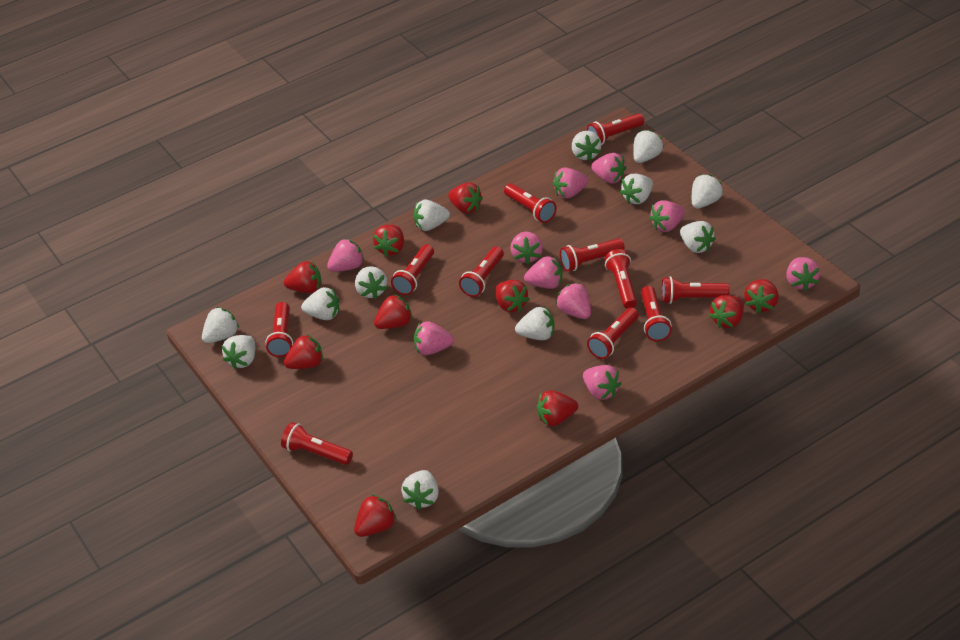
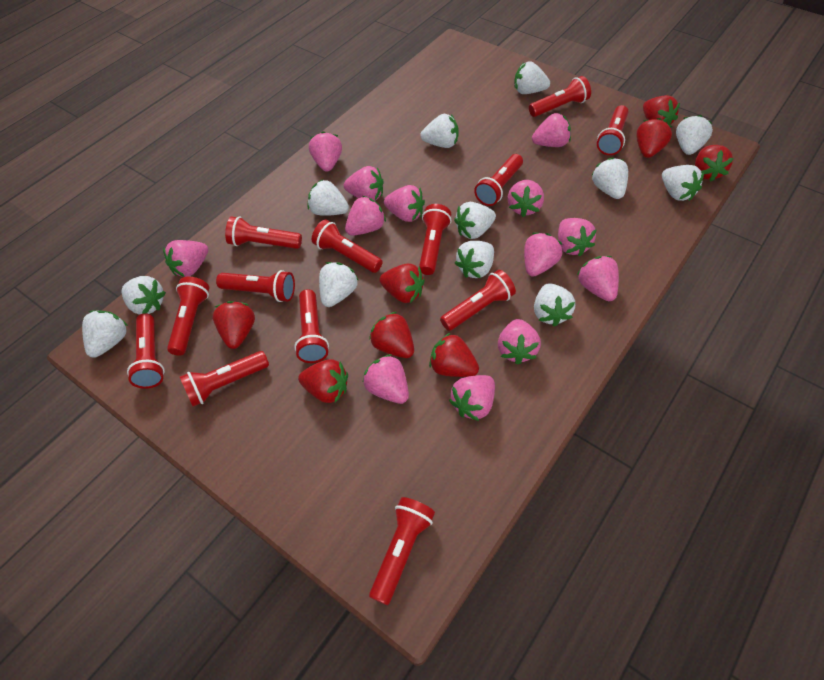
pink strawberry: [327,238,364,272] [414,321,454,355] [510,232,543,264] [524,256,562,289] [553,167,588,199] [556,282,591,319] [583,365,622,400] [591,153,626,184] [649,200,685,232] [786,257,820,291] = 10 -> [163,240,208,277] [309,131,342,172] [344,166,384,201] [345,196,386,236] [363,354,409,404] [384,185,425,222] [449,375,495,421] [498,319,541,365] [508,180,544,217] [524,233,562,277] [532,113,571,147] [558,218,596,257] [577,256,619,301] = 13
red flashlight: [266,302,293,357] [281,422,353,465] [391,244,434,295] [459,246,504,297] [504,183,556,223] [560,238,625,272] [587,113,644,145] [587,307,639,359] [604,249,637,309] [641,286,672,341] [661,276,729,304] = 11 -> [127,313,165,389] [167,277,209,356] [180,351,269,406] [216,270,295,302] [225,216,302,249] [294,289,329,363] [312,220,382,273] [369,497,435,605] [419,204,452,275] [440,270,516,331] [474,154,523,206] [529,76,591,117] [597,105,629,155] = 13
red strawberry: [284,261,322,293] [284,334,323,369] [354,494,397,537] [373,225,404,257] [374,294,412,329] [448,182,483,214] [495,280,529,312] [537,390,578,426] [709,295,744,328] [744,279,779,314] = 10 -> [213,301,255,349] [298,359,348,403] [369,312,414,358] [379,264,425,303] [429,333,479,377] [637,118,672,158] [643,95,680,125] [695,145,734,181] = 8

